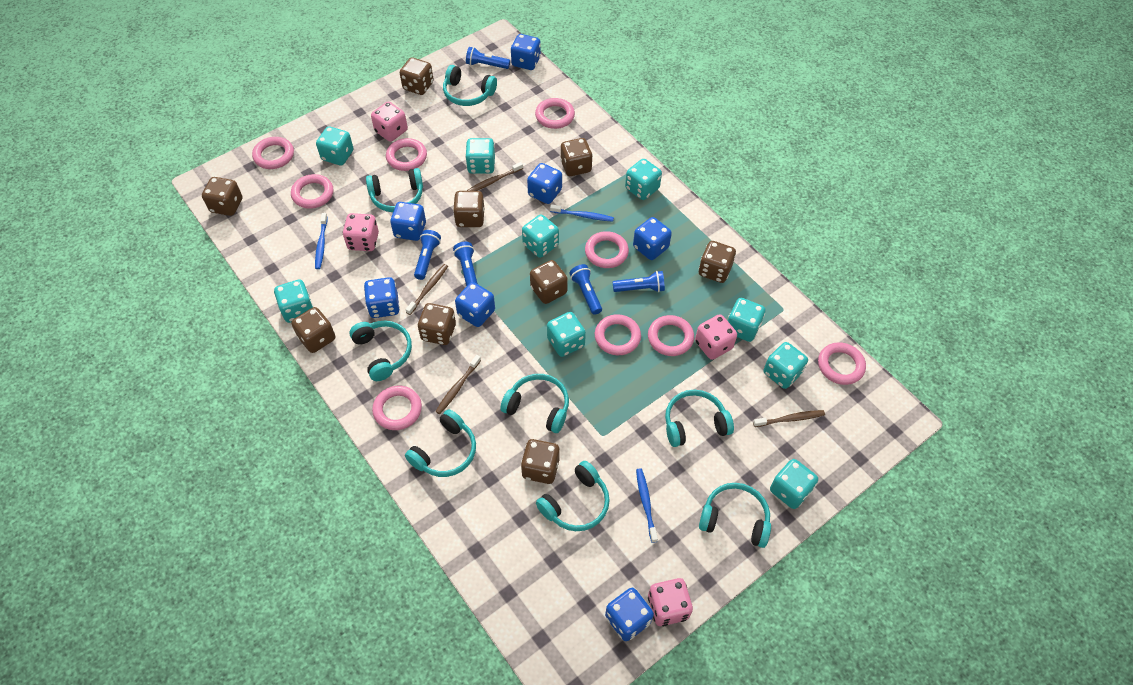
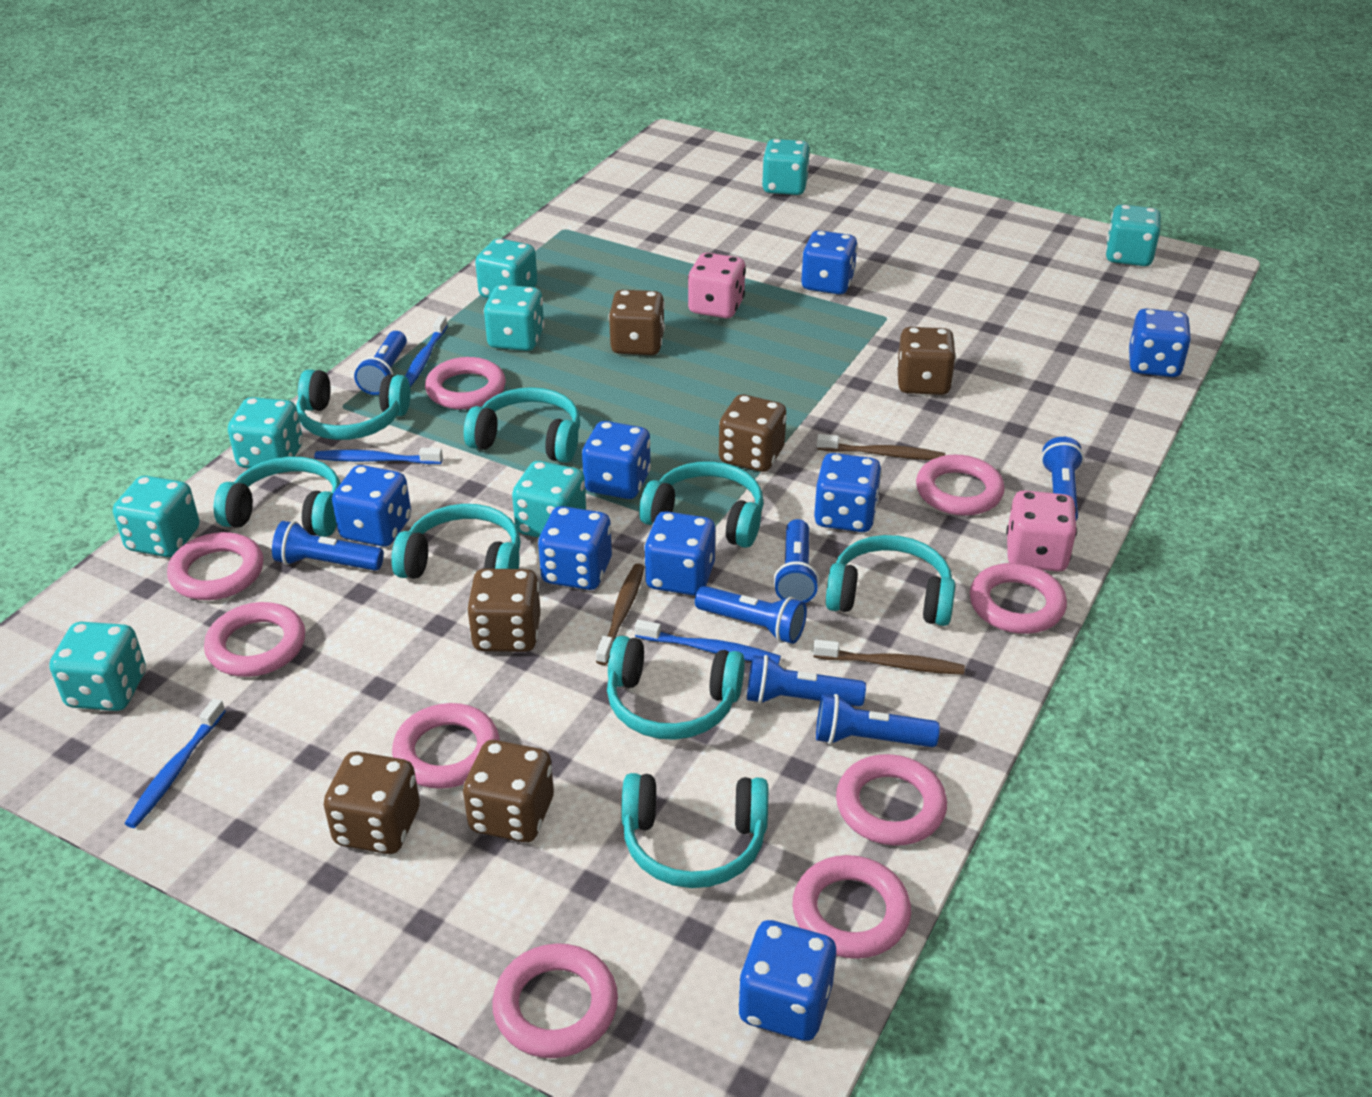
blue dice: [364,277,400,318] [390,202,426,241] [455,282,495,327] [511,34,541,70] [527,163,562,204] [605,588,654,641] [633,217,672,260] = 7 -> [332,465,411,547] [538,506,612,590] [582,421,651,499] [644,511,715,596] [738,920,836,1041] [801,230,858,294] [814,453,882,532] [1129,308,1191,377] = 8
blue flashlight: [414,230,441,280] [453,242,478,286] [466,47,510,69] [569,264,602,315] [613,271,665,292] = 5 -> [272,521,384,571] [354,331,407,395] [695,586,807,644] [747,655,866,706] [773,519,819,603] [816,694,940,747] [1041,437,1084,520] = 7
blue toothbrush: [315,213,328,269] [550,204,614,222] [636,468,658,543] = 3 -> [124,698,225,828] [314,448,443,464] [405,315,448,387] [635,620,781,665] = 4
brown dice: [202,177,243,216] [292,307,335,353] [400,57,434,95] [418,303,456,345] [453,191,484,227] [521,439,560,484] [530,260,568,304] [560,138,593,176] [699,241,736,283] = 9 -> [324,751,420,854] [463,740,554,842] [467,569,541,652] [609,290,665,355] [719,394,787,472] [897,327,956,395] = 6
brown toothbrush: [405,264,448,315] [435,355,481,414] [467,162,523,191] [753,410,825,427] = 4 -> [596,563,644,665] [813,639,965,675] [817,434,945,460] = 3
pink dice: [343,213,379,251] [371,102,408,142] [648,578,693,626] [695,314,737,360] = 4 -> [688,252,746,318] [1006,490,1077,571] = 2
turquoise dice: [274,279,314,323] [316,126,353,166] [465,138,495,174] [522,215,559,258] [547,312,586,357] [625,159,662,200] [728,298,765,342] [763,342,808,389] [770,459,818,509] = 9 -> [49,622,146,711] [113,476,200,557] [228,397,303,468] [475,238,538,298] [484,285,545,351] [512,461,586,538] [762,139,810,195] [1105,204,1161,266] = 8

